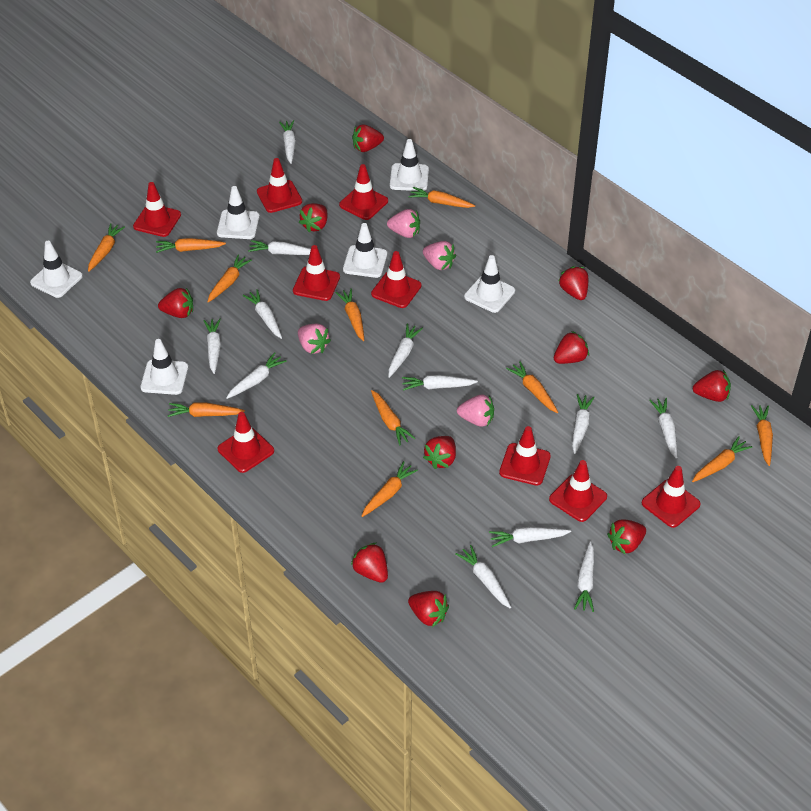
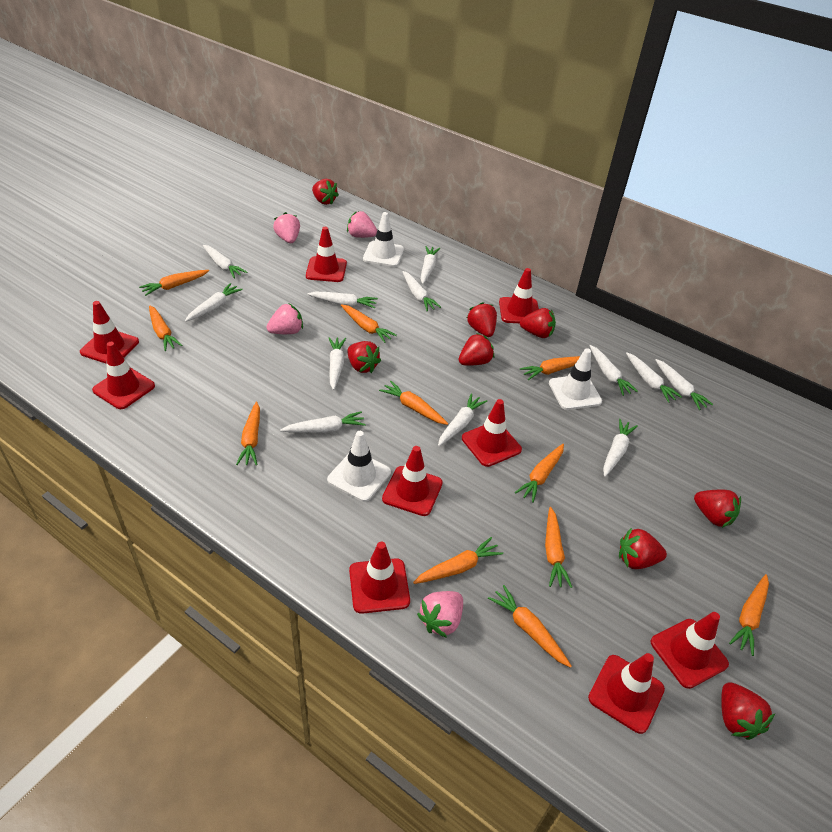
red strawberry: [158,288,193,318] [299,203,328,232] [351,543,388,583] [352,124,384,152] [408,591,449,627] [423,436,456,469] [554,331,589,364] [559,266,588,300] [607,520,646,555] [693,370,731,402] = 10 -> [312,179,339,205] [347,341,381,373] [459,333,494,366] [467,302,497,337] [520,308,556,338] [619,527,667,569] [694,490,741,528] [721,682,775,740] = 8
white traffic cone: [30,241,83,298] [140,339,188,395] [217,186,260,239] [343,223,387,278] [390,139,429,191] [464,255,515,313] = 6 -> [327,431,391,502] [363,212,404,267] [549,348,602,410] = 3

